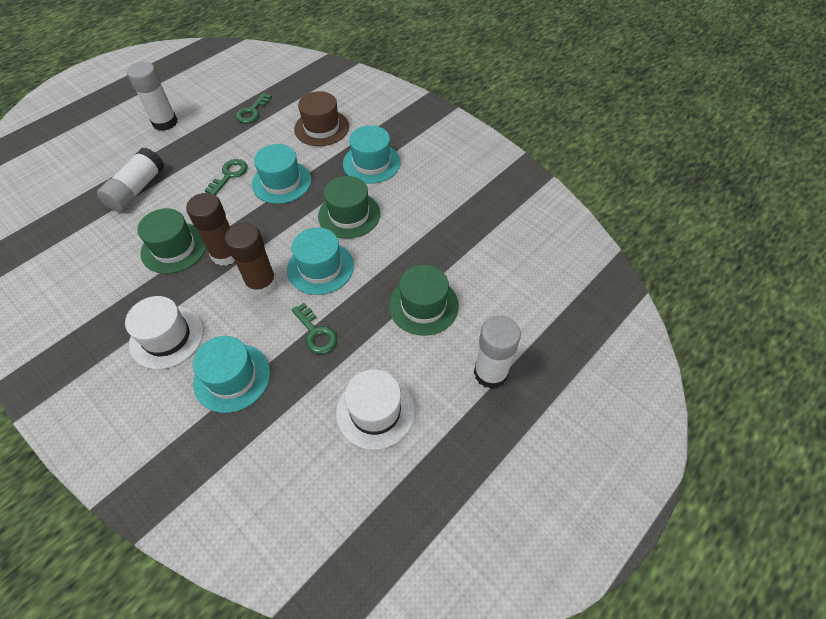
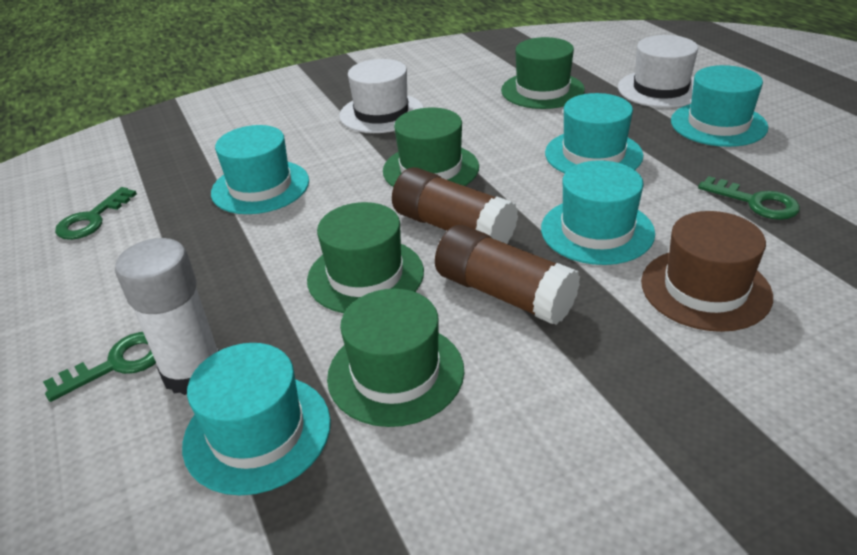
green hat: [137,208,206,274] [318,176,380,239] [389,265,459,336] = 3 -> [307,202,424,313] [327,289,464,427] [383,108,479,187] [501,37,585,109] = 4
turquoise hat: [193,336,270,413] [252,144,311,204] [287,227,354,295] [343,125,401,183] = 4 -> [182,343,331,495] [211,125,309,214] [541,160,655,265] [545,93,643,173] [671,65,768,147] = 5
white glue stick: [97,147,164,212] [127,62,177,131] [474,316,521,389] = 3 -> [115,238,219,395] = 1

